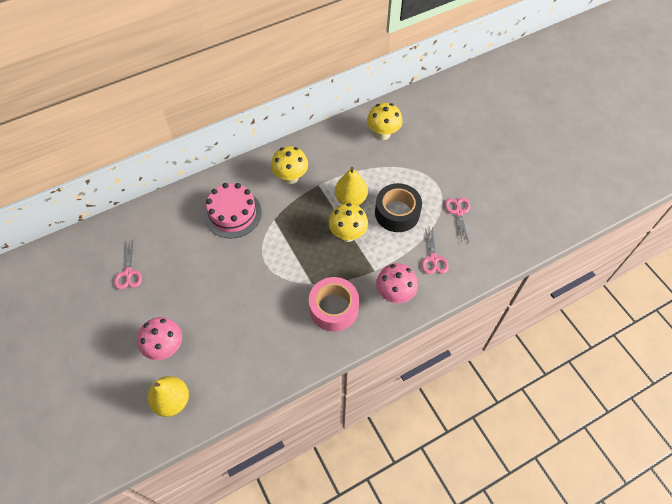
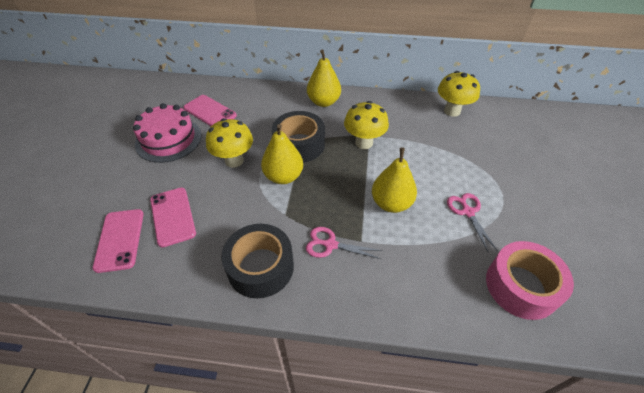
black tape: [375,183,422,232] = 1 -> [221,224,294,298] [272,111,325,163] = 2
pink mushroom: [137,317,182,360] [376,263,418,303] = 2 -> none = 0
pink phone: none = 0 -> [93,209,144,273] [150,187,196,248] [183,95,237,126] = 3
pink scissors: [114,241,142,289] [422,227,449,274] [445,198,470,242] = 3 -> [306,227,383,259] [447,193,498,253] = 2
yellow pear: [148,376,189,417] [335,167,368,206] = 2 -> [261,124,303,184] [307,50,341,107] [372,148,417,213] = 3

